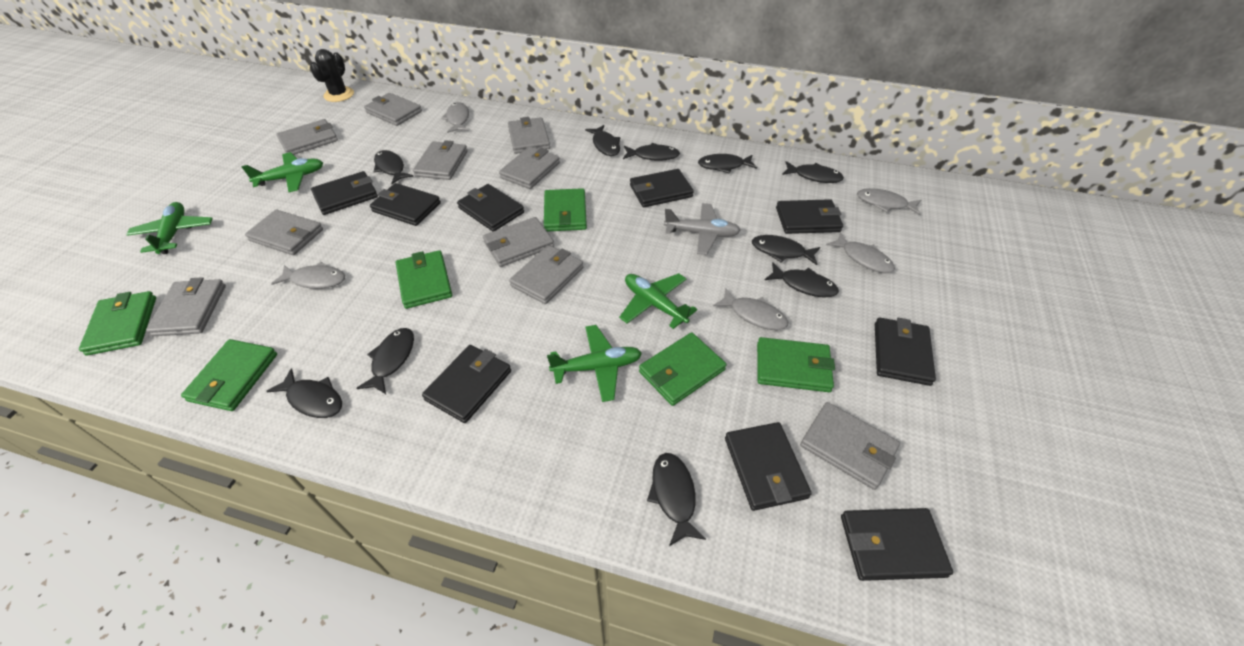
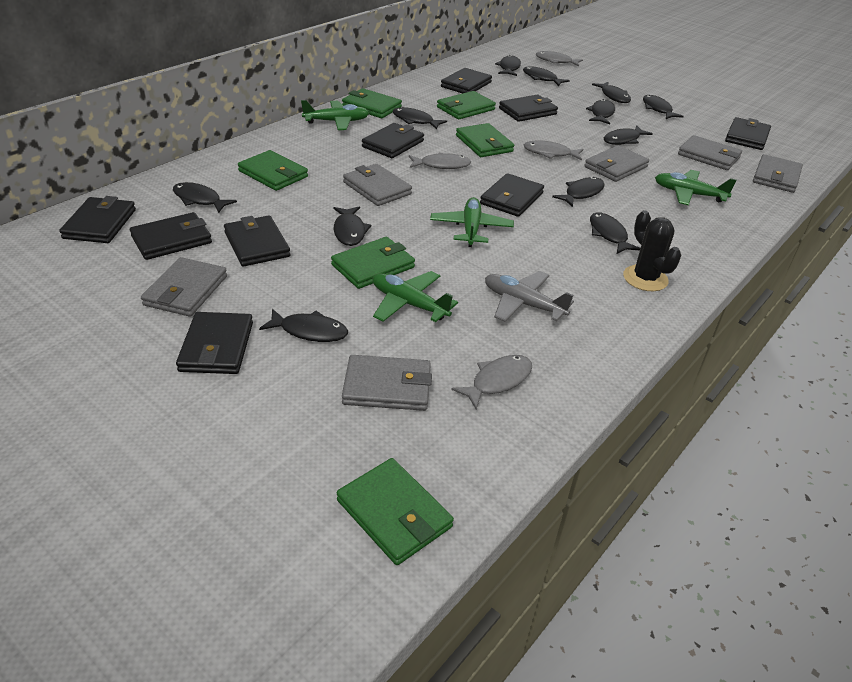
black fish: [266,368,342,418] [356,328,414,394] [374,150,414,184] [585,125,620,156] [623,143,680,161] [647,453,706,546] [698,154,757,174] [752,235,820,265] [765,262,839,297] [782,161,844,183] = 10 -> [173,182,237,213] [259,309,348,342] [333,206,372,246] [393,107,447,130] [495,55,521,76] [523,66,570,86] [552,177,605,207] [586,99,615,124] [590,212,640,254] [592,82,631,103] [604,126,653,145] [643,95,684,119] = 12
grey fish: [271,262,345,289] [441,102,469,133] [713,288,788,330] [826,232,895,273] [857,188,921,215] = 5 -> [409,152,471,169] [451,355,532,410] [524,140,583,160] [536,51,583,66] = 4
grey wallet: [146,277,226,336] [245,210,323,255] [276,119,338,155] [364,93,422,126] [413,140,468,180] [483,217,554,267] [499,146,560,189] [508,117,550,154] [509,245,583,304] [800,402,900,490] = 10 -> [141,257,227,317] [342,355,432,411] [343,164,412,206] [584,145,649,182] [678,135,742,170] [753,154,803,193] = 6

